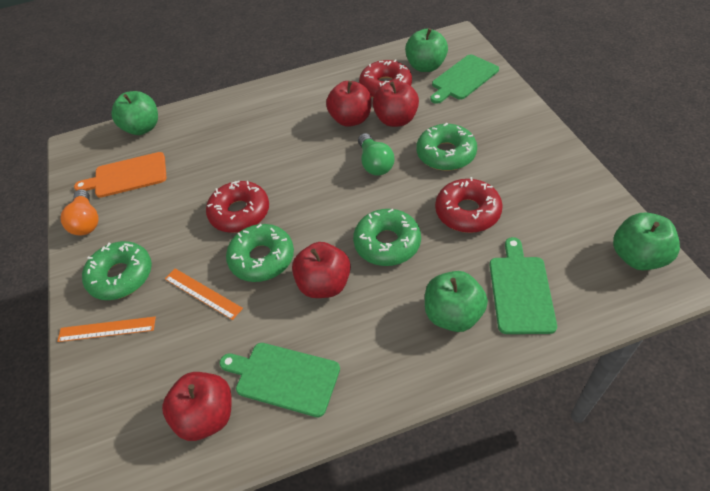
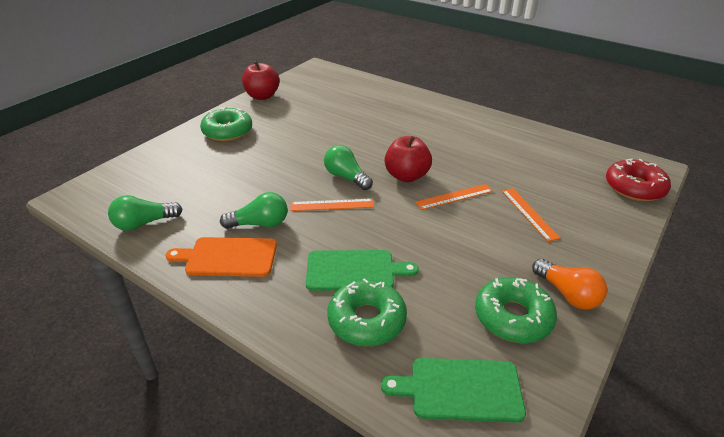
green apple: [111,91,158,135] [405,28,448,72] [425,271,488,332] [613,212,680,270] = 4 -> none = 0
green cutting board: [220,343,340,417] [430,55,499,104] [490,237,557,334] = 3 -> [306,250,419,291] [381,358,526,423] = 2
green donut: [82,241,152,300] [226,224,294,282] [353,209,421,266] [417,123,477,171] = 4 -> [200,107,252,141] [327,278,407,346] [475,277,557,343] = 3
green light bulb: [358,133,394,176] = 1 -> [108,195,183,231] [220,192,288,229] [324,145,373,190] = 3
orange ruler: [57,317,156,342] [165,268,243,320] = 2 -> [290,199,374,211] [415,184,493,210] [502,188,560,241] = 3
red apple: [162,372,231,441] [292,242,351,298] [326,81,372,127] [373,80,419,127] = 4 -> [242,61,280,100] [384,136,432,182] = 2
red donut: [206,181,269,233] [359,59,412,97] [435,177,503,233] = 3 -> [606,158,671,201] = 1

